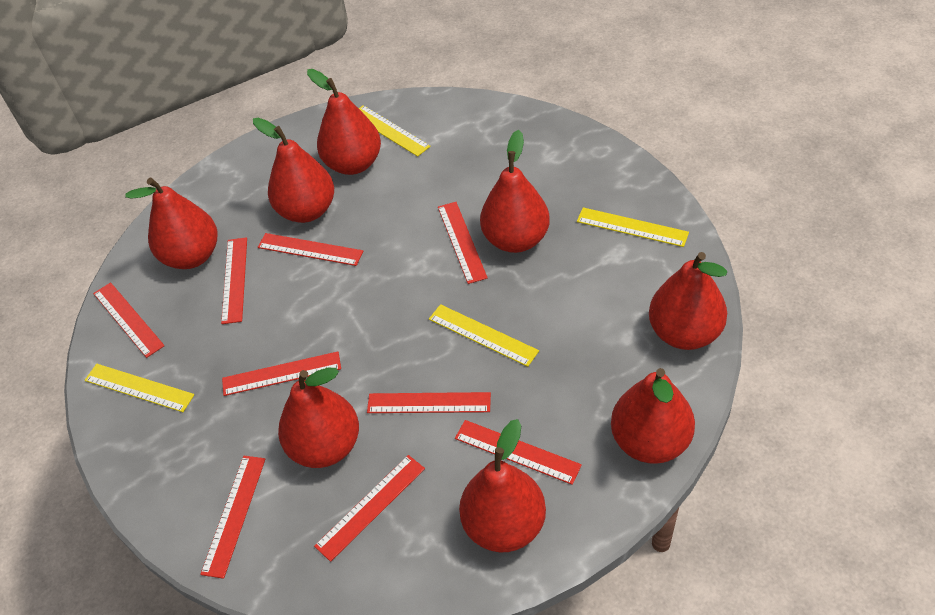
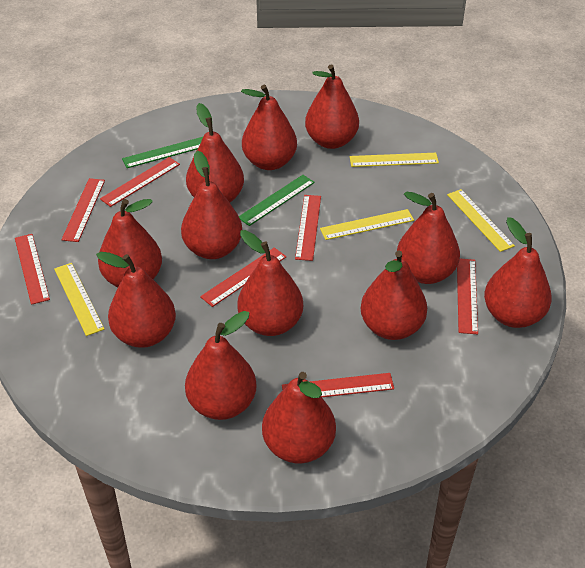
green ruler: none = 0 -> [122,137,203,168] [239,175,315,226] = 2
red pear: [125,178,218,269] [253,118,334,223] [278,368,359,468] [307,69,381,175] [459,419,546,552] [480,130,550,253] [611,368,695,464] [649,252,727,350] = 8 -> [96,252,176,348] [98,199,162,287] [181,151,242,259] [185,311,256,420] [186,103,244,202] [237,230,303,336] [241,85,297,170] [262,372,336,463] [305,64,359,149] [361,251,427,340] [397,192,460,284] [484,217,552,328] = 12
red ruler: [93,282,165,358] [200,456,266,579] [221,237,247,324] [222,351,341,396] [258,233,363,266] [314,455,425,562] [367,392,491,413] [438,202,488,284] [455,420,582,485] = 9 -> [15,234,50,305] [61,178,105,242] [100,157,180,207] [200,247,287,307] [282,373,394,397] [295,195,321,261] [457,259,478,334] = 7

